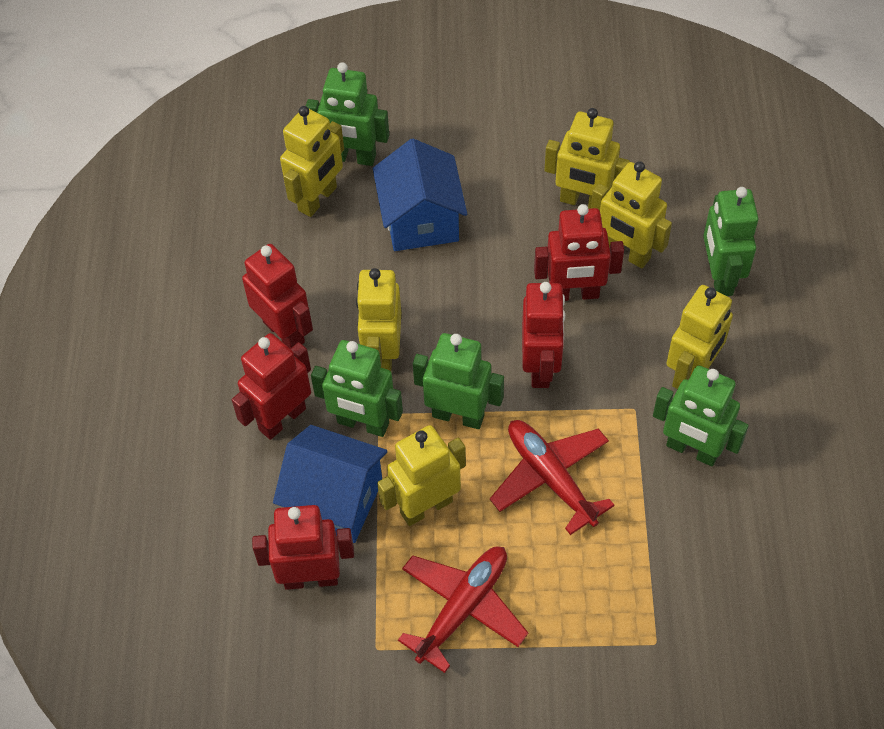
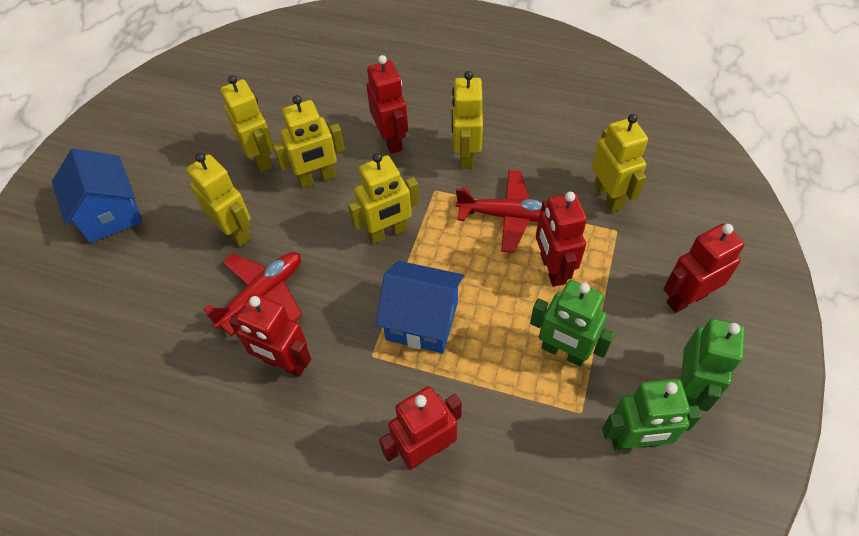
green robot: [306,62,389,166] [311,340,403,437] [413,333,504,429] [653,366,749,467] [703,187,759,296] = 5 -> [530,280,615,367] [602,379,702,451] [681,319,745,411] = 3

